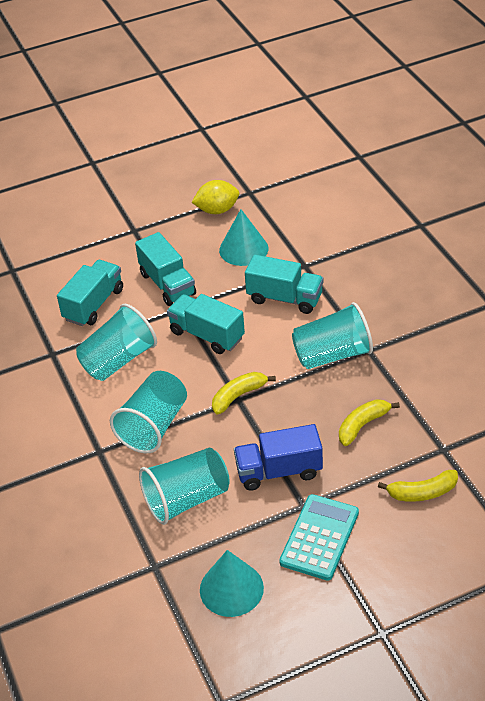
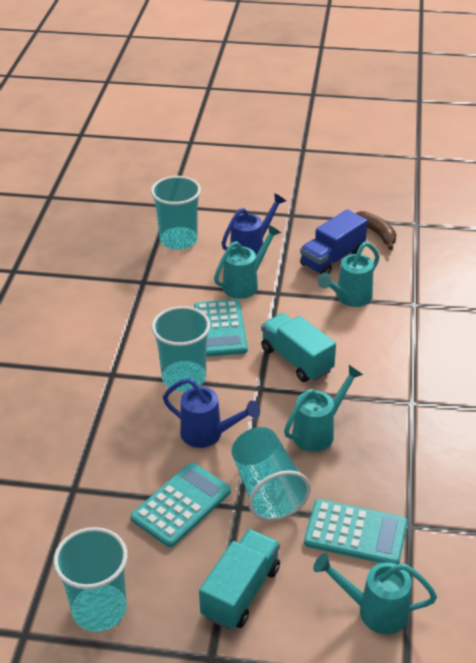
blue watering can: none = 0 -> [163,378,260,448] [222,193,286,255] = 2
brown banana: none = 0 -> [356,211,397,250] = 1
turquoise calculator: [279,494,359,581] = 1 -> [131,462,231,547] [194,299,248,357] [304,499,408,564] = 3
turquoise cone: [200,550,264,617] [219,209,268,266] = 2 -> none = 0
turquoise truck: [57,260,123,326] [135,232,196,306] [167,294,245,354] [245,255,323,314] = 4 -> [199,529,280,630] [261,313,336,382] = 2
turquoise watering can: none = 0 -> [214,225,281,299] [284,365,363,452] [313,553,437,634] [318,242,379,307] = 4
yellow banana: [212,372,276,414] [339,399,400,446] [378,470,458,502] = 3 -> none = 0
yellow lemon: [191,180,239,214] = 1 -> none = 0

